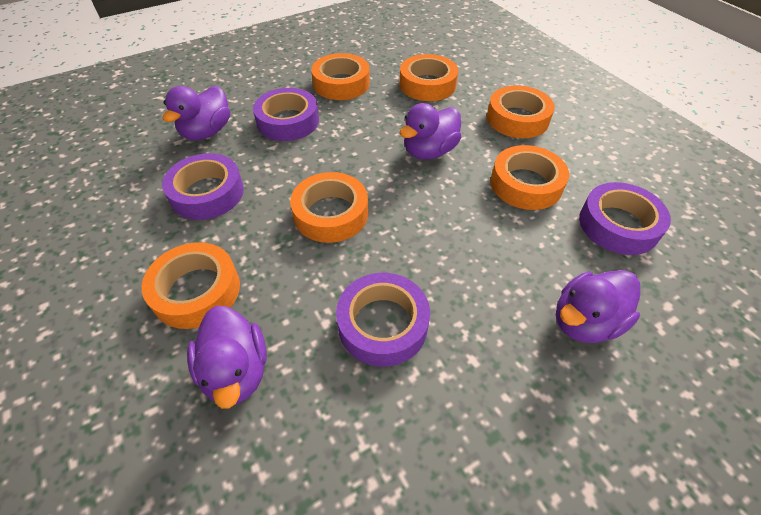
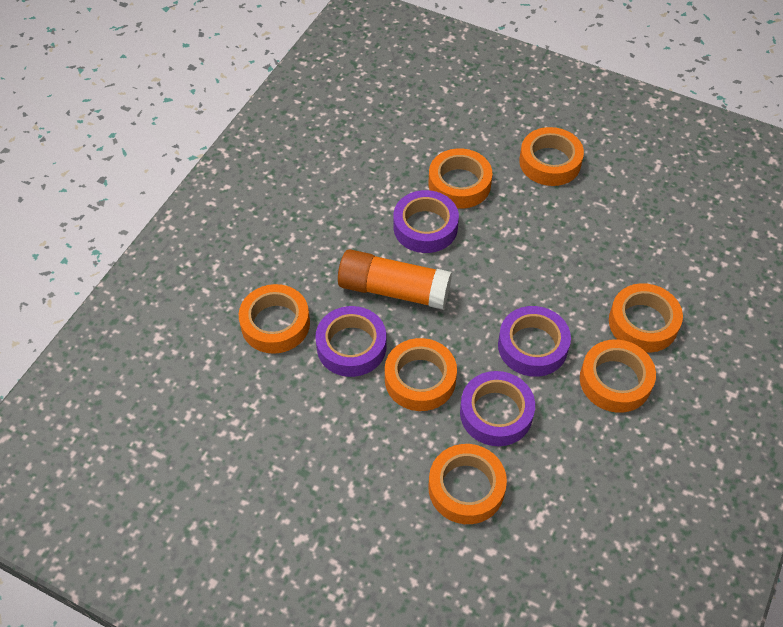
orange glue stick: none = 0 -> [338,249,452,309] = 1
orange tape: [141,242,240,329] [290,172,368,243] [311,53,370,100] [400,54,458,101] [487,85,555,138] [491,145,569,210] = 6 -> [239,284,310,354] [385,338,457,411] [428,444,507,524] [429,149,492,209] [519,127,584,186] [580,340,656,413] [609,283,683,353] = 7
purple duck: [162,86,230,140] [187,306,267,409] [399,103,461,160] [556,270,640,343] = 4 -> none = 0

